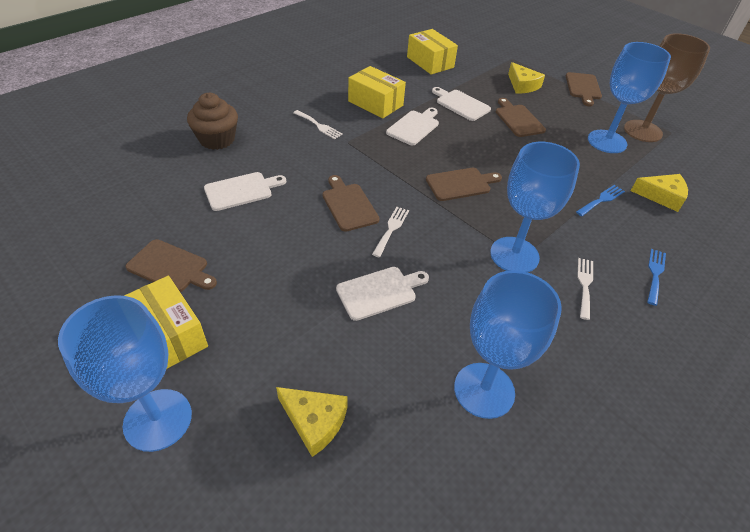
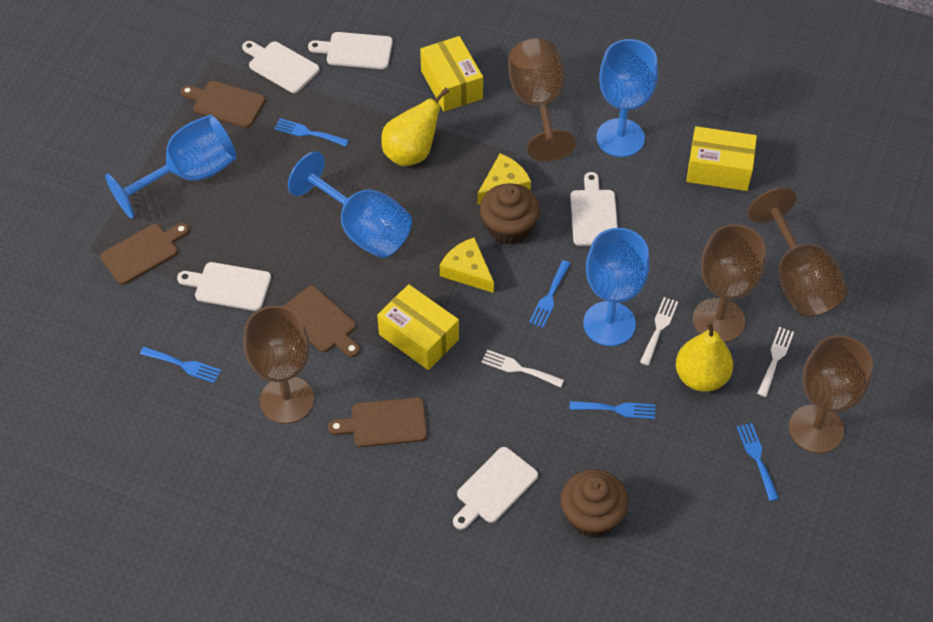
blue fork: [576,185,625,216] [647,249,666,306] = 2 -> [140,347,221,383] [274,118,349,147] [529,260,571,328] [569,401,655,419] [737,423,779,501] = 5
brown cupcake: [187,93,238,150] = 1 -> [480,183,540,245] [561,469,629,537] = 2
brown cutting board: [125,239,217,292] [322,175,380,232] [426,168,502,201] [496,98,546,137] [566,72,602,106] = 5 -> [100,223,190,285] [180,81,266,128] [284,286,360,357] [328,397,427,447] = 4
brown goblet: [624,33,710,142] = 1 -> [244,305,314,424] [509,38,576,162] [693,224,766,343] [748,187,848,317] [789,335,873,453] = 5
white cutting board: [204,172,286,211] [336,267,429,321] [386,108,439,145] [432,87,491,121] = 4 -> [177,262,271,311] [242,41,320,93] [308,32,393,69] [453,447,538,530] [570,172,618,246] = 5
yellow cheese: [276,387,348,457] [508,62,545,94] [631,174,688,212] = 3 -> [440,237,494,293] [477,153,531,205] = 2
yellow pear: none = 0 -> [381,87,449,166] [676,321,733,392] = 2

